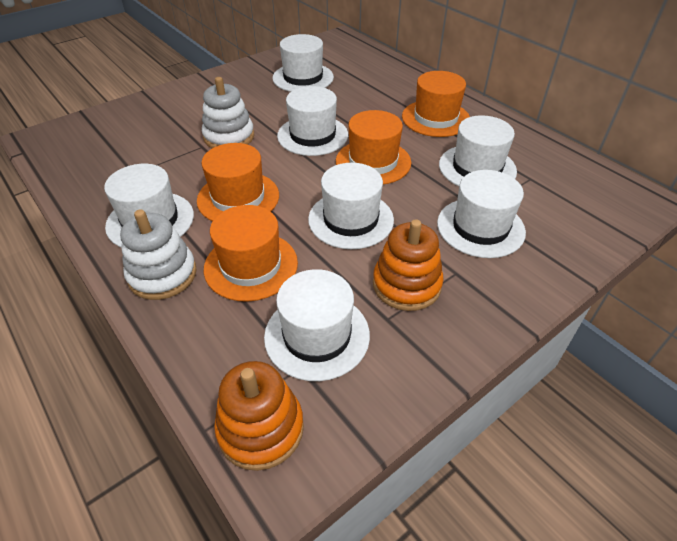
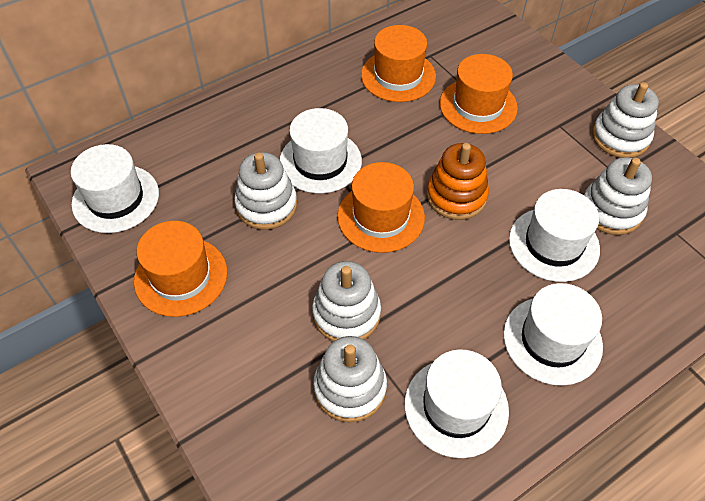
orange stacking toy: [214,361,304,471] [373,219,443,311] = 2 -> [427,143,489,220] = 1
white hat: [104,164,194,247] [264,269,370,381] [272,34,334,92] [277,86,348,156] [308,163,394,249] [437,170,526,258] [439,115,517,186] = 7 -> [71,144,159,233] [280,108,362,193] [405,349,509,458] [503,283,603,386] [509,189,600,282] = 5
white stacking toy: [120,209,197,300] [202,77,254,148] = 2 -> [234,152,297,230] [312,261,381,342] [313,336,387,422] [584,157,652,235] [592,82,659,158] = 5

